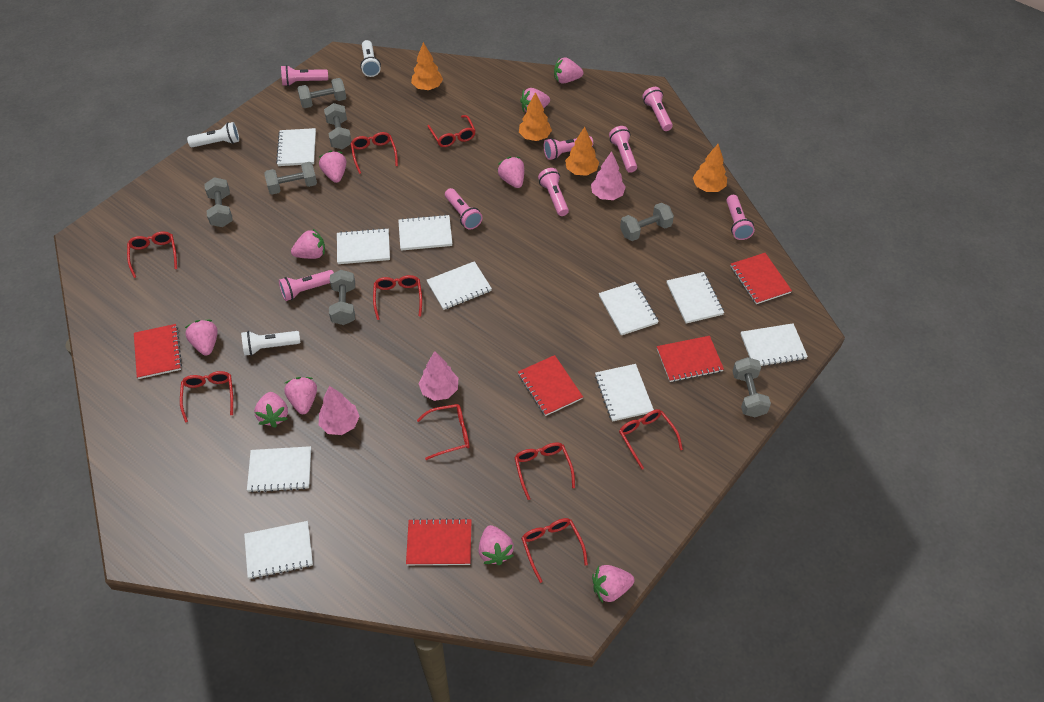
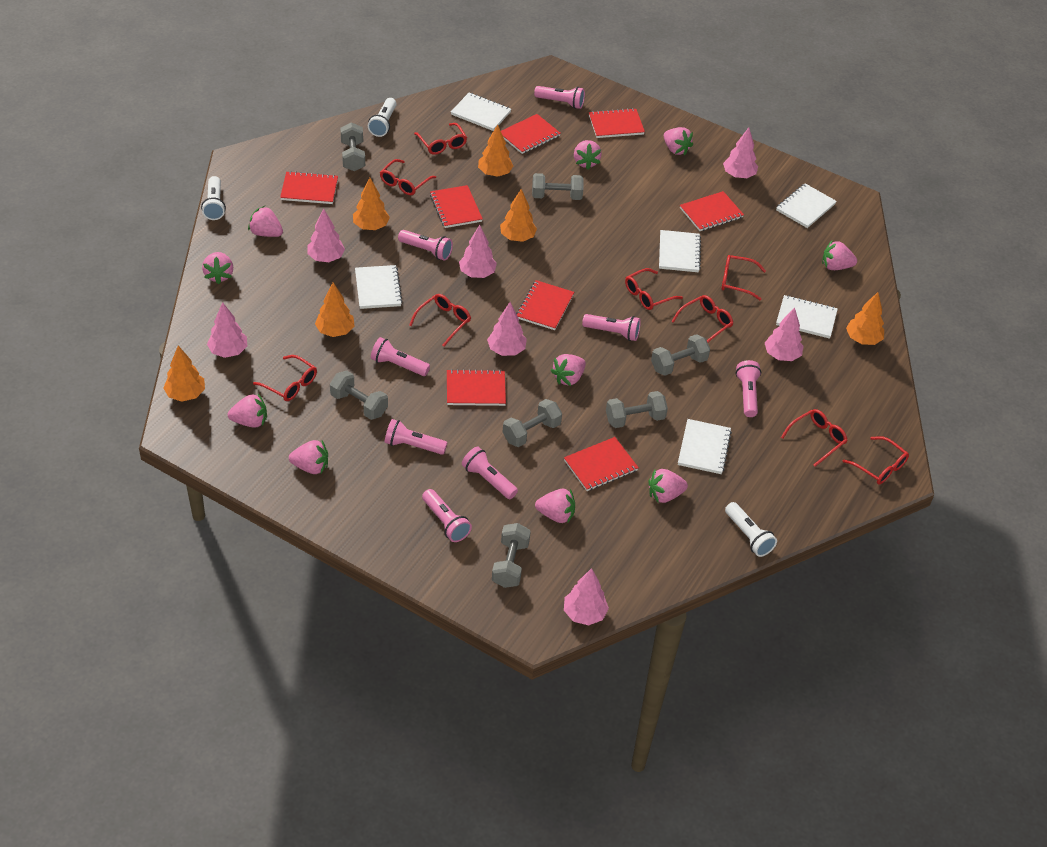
orange tree: [411,42,443,90] [519,92,552,141] [565,127,599,176] [693,144,727,192] = 4 -> [163,346,205,402] [315,282,355,337] [353,178,390,230] [478,125,513,177] [500,189,537,242] [846,292,884,345] = 6
pink tree: [319,386,360,435] [419,351,458,401] [591,151,626,200] = 3 -> [207,302,247,358] [307,209,345,262] [459,225,497,278] [487,302,527,356] [564,568,609,625] [723,128,758,178] [765,308,804,361] = 7
red notebook: [134,324,182,379] [406,518,471,565] [518,355,583,416] [657,336,724,382] [731,253,792,304] = 5 -> [280,171,338,204] [430,185,483,228] [447,369,506,406] [501,114,561,154] [516,280,574,330] [564,437,639,491] [589,108,645,138] [680,191,744,231] = 8
white notebook: [244,521,313,579] [247,446,311,493] [276,128,316,166] [337,228,390,264] [398,215,452,251] [427,261,492,310] [595,364,654,422] [599,282,659,335] [667,272,724,324] [741,323,808,367] = 10 -> [355,265,403,309] [451,93,511,131] [659,230,701,272] [678,419,732,474] [776,183,837,228] [776,295,838,339] = 6

